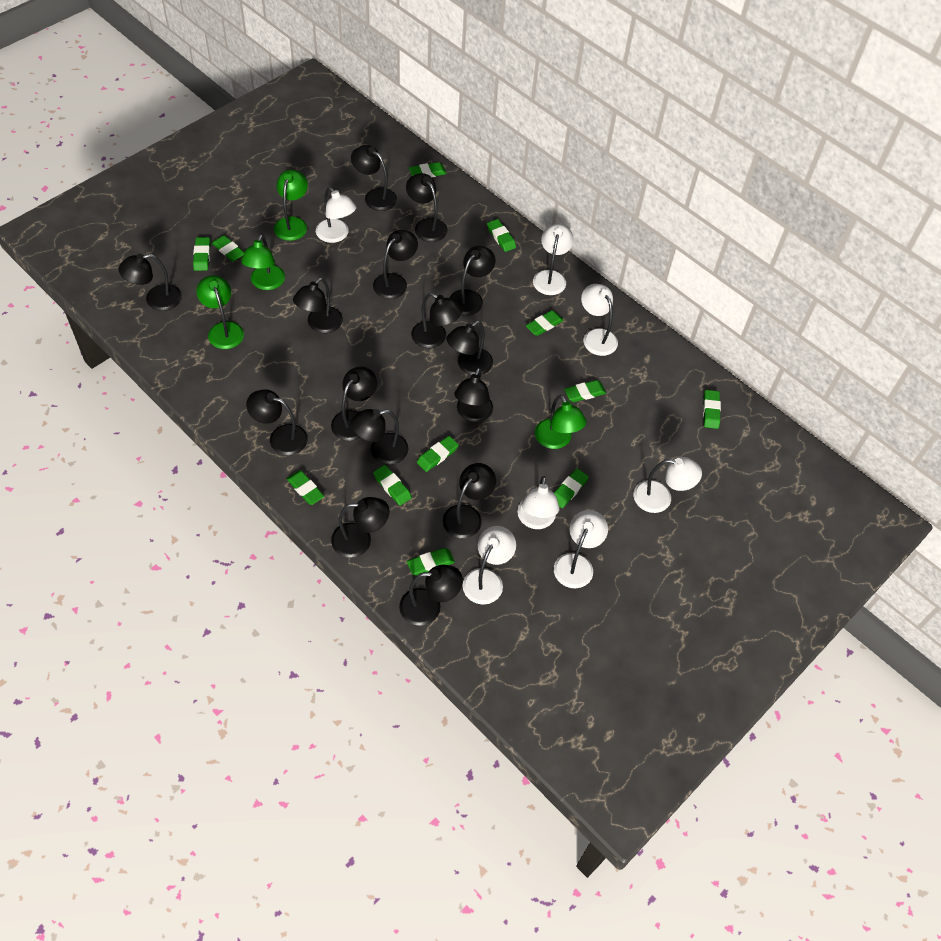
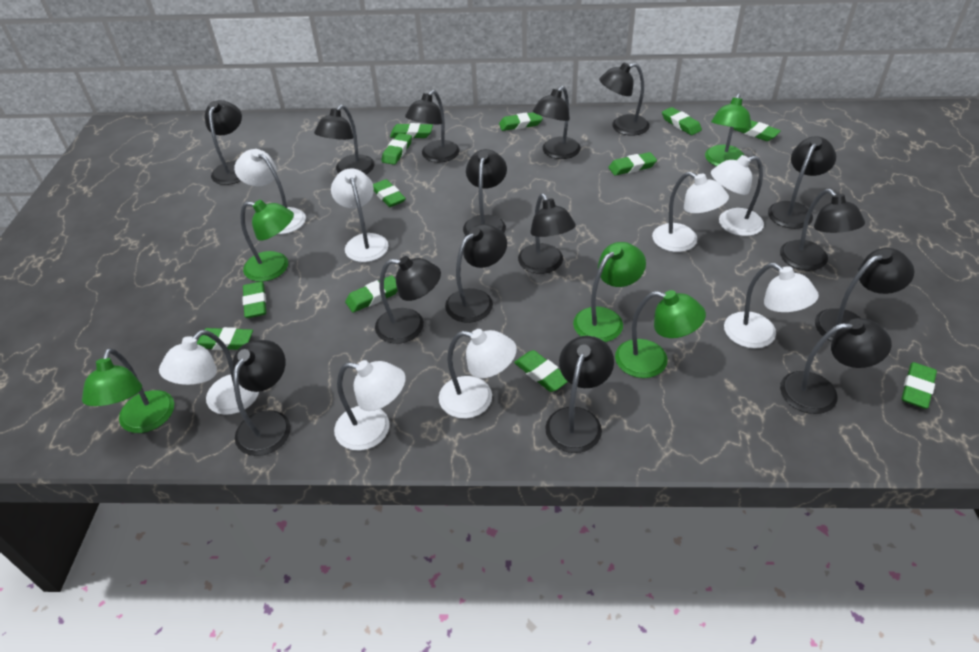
green lamp: [196,275,244,349] [241,234,285,290] [274,170,308,241] [535,395,587,449] = 4 -> [82,348,174,433] [240,200,294,282] [573,242,646,342] [615,290,706,378] [705,93,751,166] = 5
white lamp: [316,187,356,243] [463,526,516,605] [517,476,560,529] [533,224,574,295] [554,510,608,588] [581,284,618,356] [633,457,702,513] = 7 -> [159,330,259,415] [234,149,306,234] [331,168,389,262] [334,360,406,451] [439,329,517,419] [652,172,729,252] [711,155,764,236] [724,263,819,348] = 8

